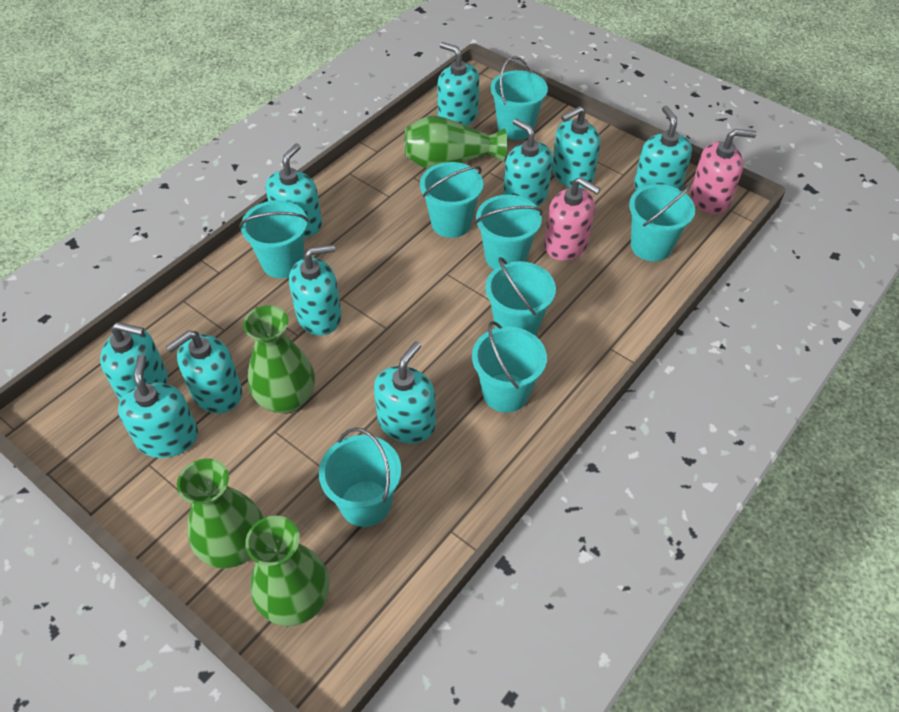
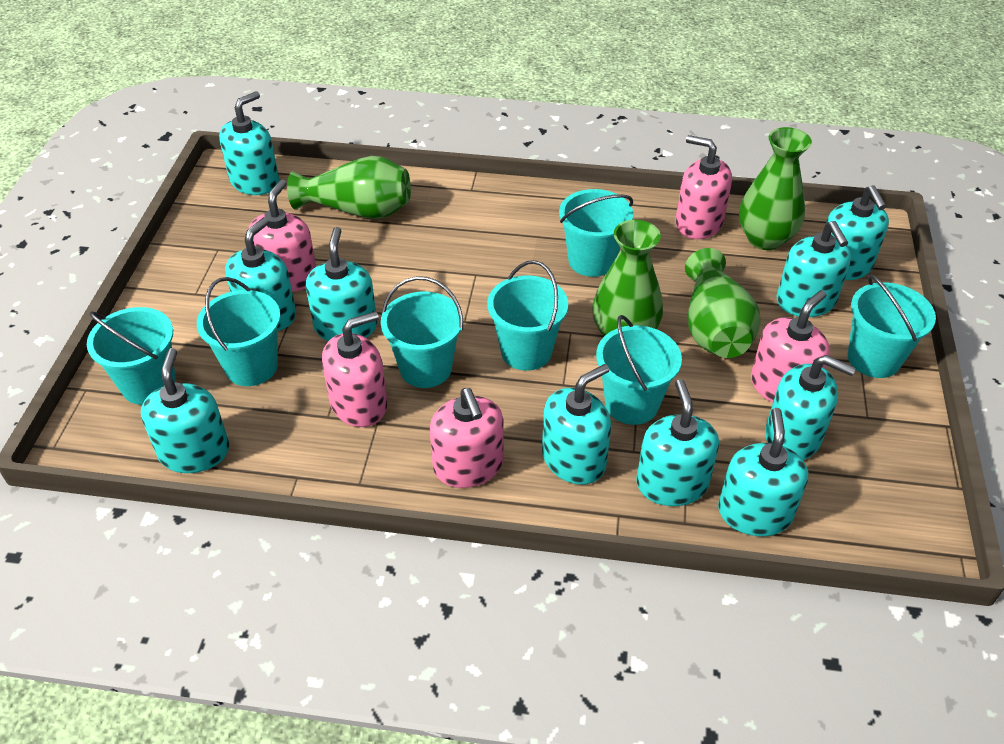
pink soap dispenser: [544,177,601,261] [690,129,757,214] = 2 -> [248,179,316,292] [322,311,388,427] [430,388,504,488] [675,135,732,239] [751,290,830,403] = 5
turquoise bucket: [239,200,309,278] [319,427,401,527] [420,162,483,238] [472,321,547,413] [475,195,543,269] [485,257,556,336] [491,56,548,140] [629,184,695,261] = 8 -> [87,307,176,405] [197,277,280,386] [381,276,463,388] [487,260,568,371] [559,189,633,277] [596,315,682,425] [848,274,936,378] = 7

